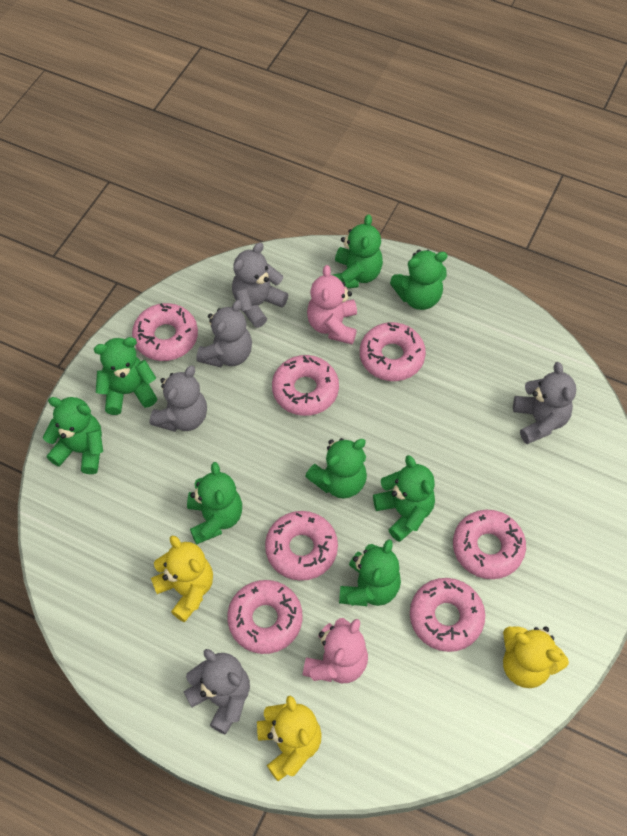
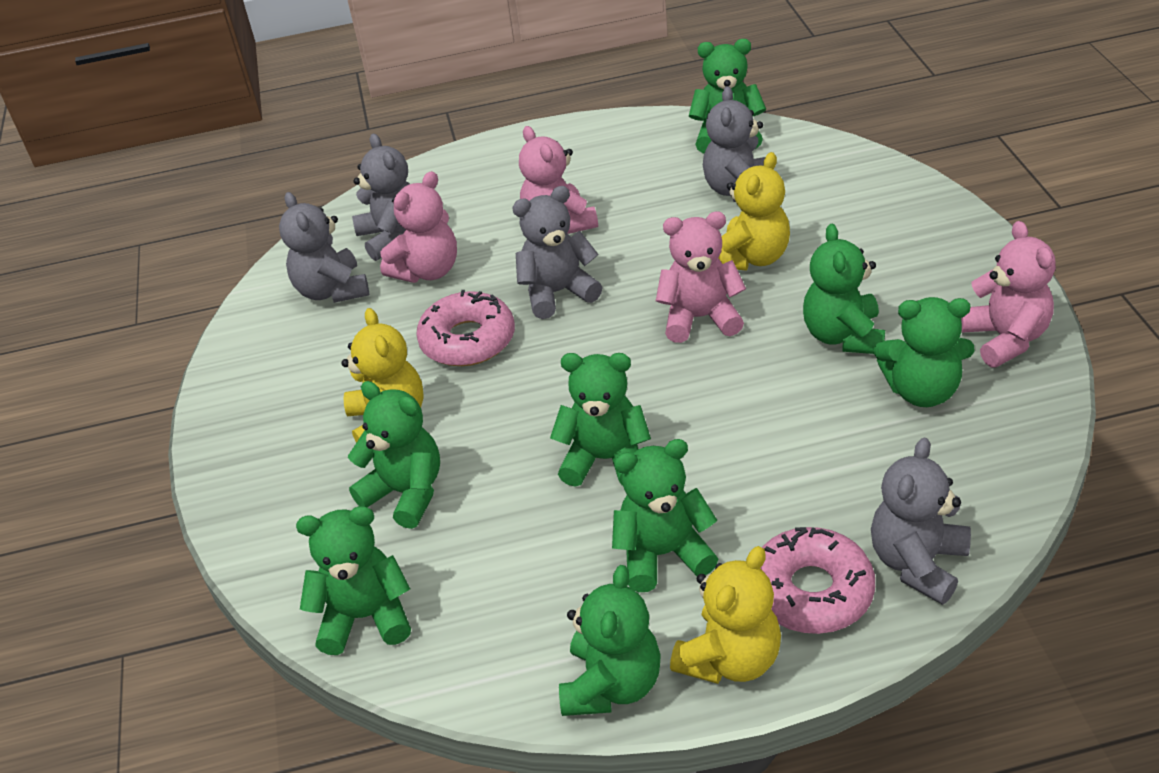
pink donut: [132,303,198,361] [227,580,303,654] [265,511,338,581] [272,355,339,416] [360,322,426,381] [410,578,485,652] [453,510,526,579] = 7 -> [416,290,515,366] [760,527,875,634] = 2
pink teddy bear: [303,618,368,683] [307,265,357,344] = 2 -> [380,171,457,283] [519,126,598,234] [656,211,746,343] [961,221,1056,367] = 4

